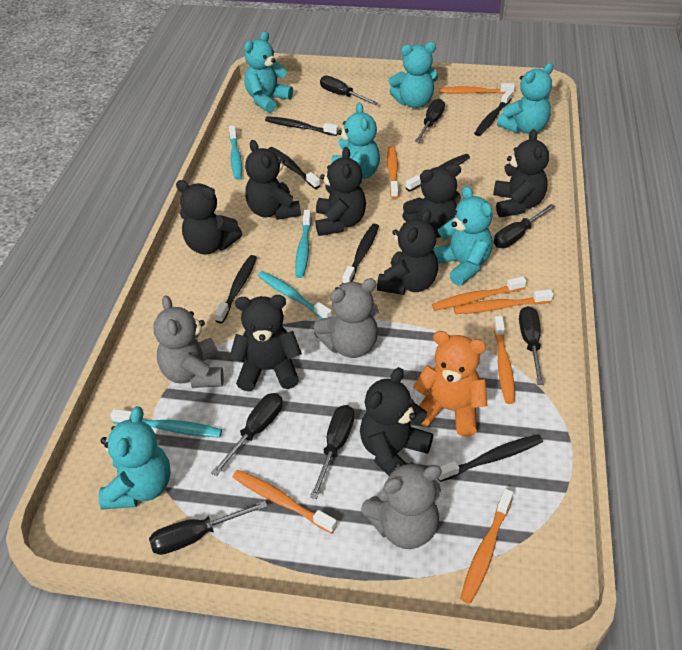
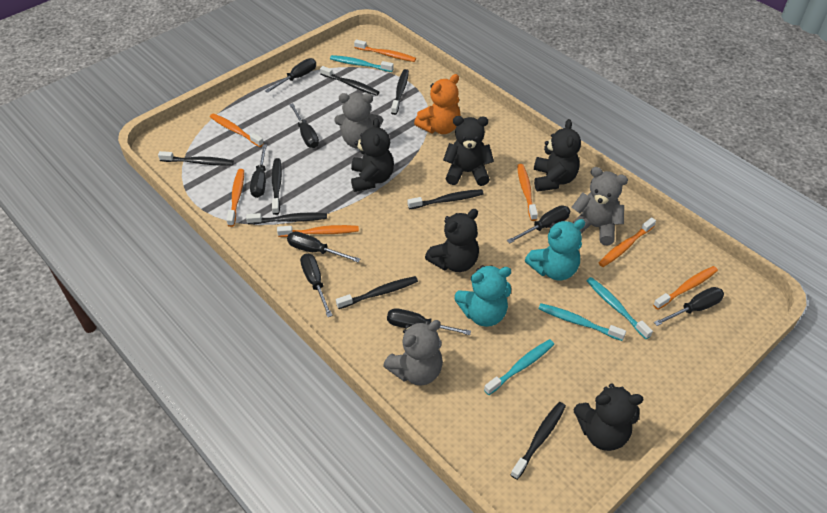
black screwdriver: [149,501,268,555] [211,393,283,476] [310,405,354,499] [320,75,378,105] [415,99,445,142] [494,204,555,248] [519,306,544,385] = 7 -> [250,144,267,198] [265,58,316,93] [287,231,360,263] [289,103,319,148] [300,253,333,317] [387,308,471,335] [507,205,570,244] [654,287,724,326] = 8
black teddy bear: [176,180,242,254] [229,295,302,391] [245,140,301,220] [315,147,366,236] [360,367,433,476] [377,209,438,295] [402,164,461,238] [493,129,549,217] = 8 -> [351,118,394,192] [425,209,479,272] [443,116,494,186] [534,119,581,191] [573,383,644,451] = 5
black toothbrush: [215,255,257,323] [265,116,338,136] [268,147,320,189] [342,224,379,284] [406,154,470,192] [437,434,543,482] [474,91,512,136] = 7 -> [158,151,234,166] [246,213,327,224] [272,158,282,215] [320,66,380,96] [336,276,418,309] [391,69,409,115] [408,189,484,209] [511,402,566,480] = 8
turquoise teddy bear: [99,406,171,509] [244,31,293,113] [331,102,380,184] [389,42,438,108] [433,186,493,286] [497,63,553,134] = 6 -> [455,265,511,327] [525,219,585,280] = 2

